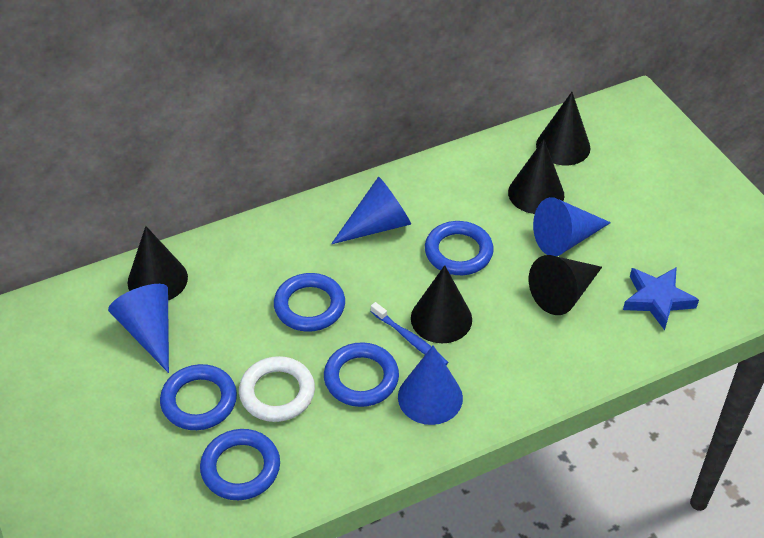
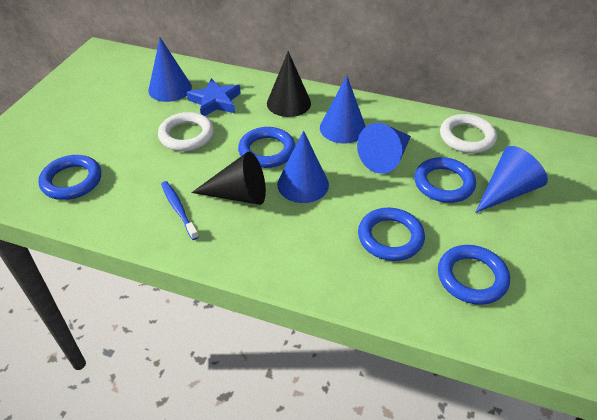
black cone: [128,226,188,300] [411,265,472,343] [508,139,564,214] [529,255,602,315] [536,92,590,165] = 5 -> [191,152,266,205] [267,51,311,117] = 2
blue cone: [108,284,169,373] [331,176,411,244] [398,345,463,425] [533,197,611,256] = 4 -> [148,38,192,102] [277,131,329,203] [320,76,366,144] [357,123,411,174] [475,146,548,213] = 5
white ring: [239,356,315,422] = 1 -> [158,112,214,151] [440,114,497,153] = 2

